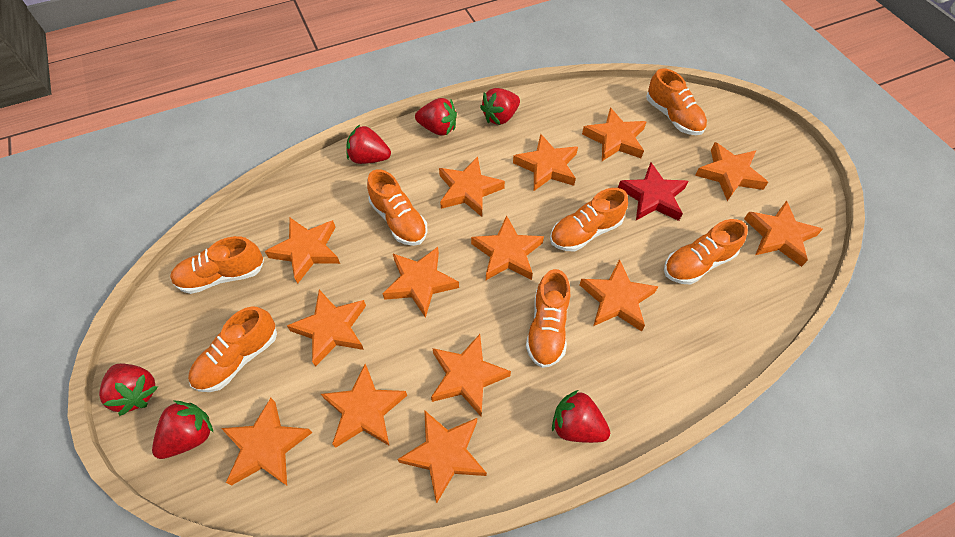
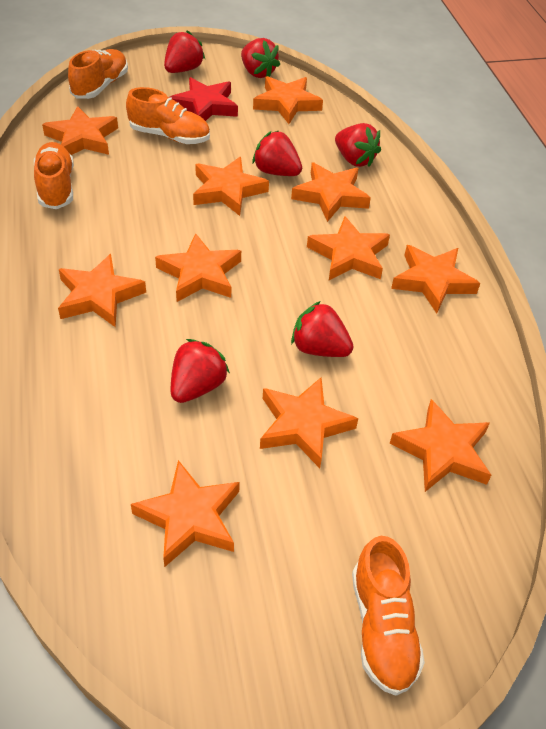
orange shoe: [170,236,264,294] [188,306,277,392] [367,170,427,246] [526,269,570,368] [550,188,628,252] [646,68,707,135] [664,219,748,285] = 7 -> [34,142,74,209] [68,49,128,99] [126,87,210,144] [352,536,425,696] = 4
orange star: [221,398,312,485] [265,218,340,283] [287,290,366,367] [321,364,407,448] [382,247,459,318] [397,410,487,503] [431,334,511,416] [439,156,505,217] [471,215,544,280] [513,134,578,191] [580,259,658,331] [582,108,647,161] [695,142,768,201] [744,200,823,267] = 14 -> [42,106,118,155] [58,254,146,327] [131,460,240,567] [155,233,241,302] [193,157,269,216] [253,76,323,124] [260,378,358,468] [291,162,371,222] [307,216,390,280] [390,399,491,492] [391,245,480,313] = 11

